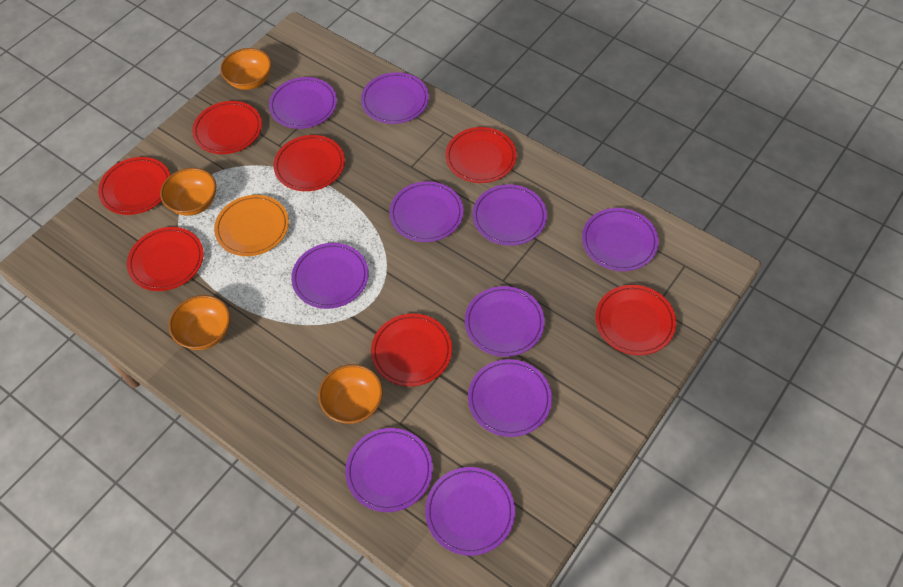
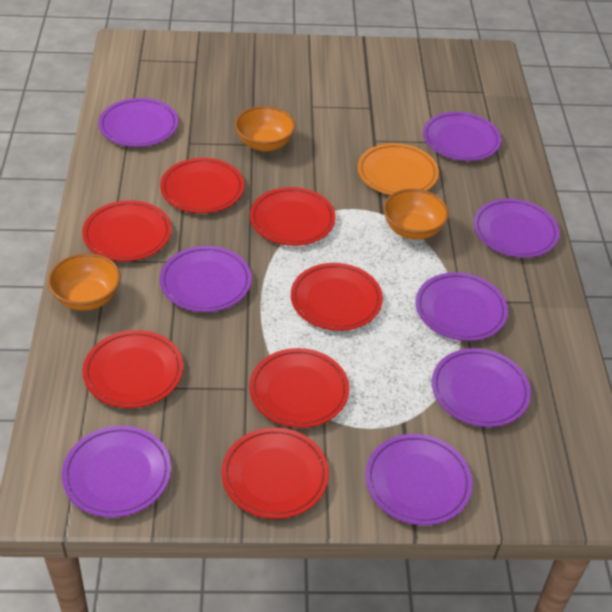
orange bowl: [160,168,216,216] [169,295,230,350] [220,48,272,90] [318,364,383,424] = 4 -> [48,253,121,311] [235,106,296,152] [383,189,449,240] = 3
purple plate: [269,77,337,129] [291,243,369,309] [345,428,433,512] [361,72,429,124] [389,181,463,242] [425,467,515,556] [465,286,545,357] [468,359,552,437] [472,184,547,246] [582,208,659,271] = 10 -> [62,426,171,518] [99,98,178,147] [160,246,252,312] [365,434,472,525] [416,272,508,341] [423,112,501,161] [432,348,531,427] [474,199,560,258] = 8

